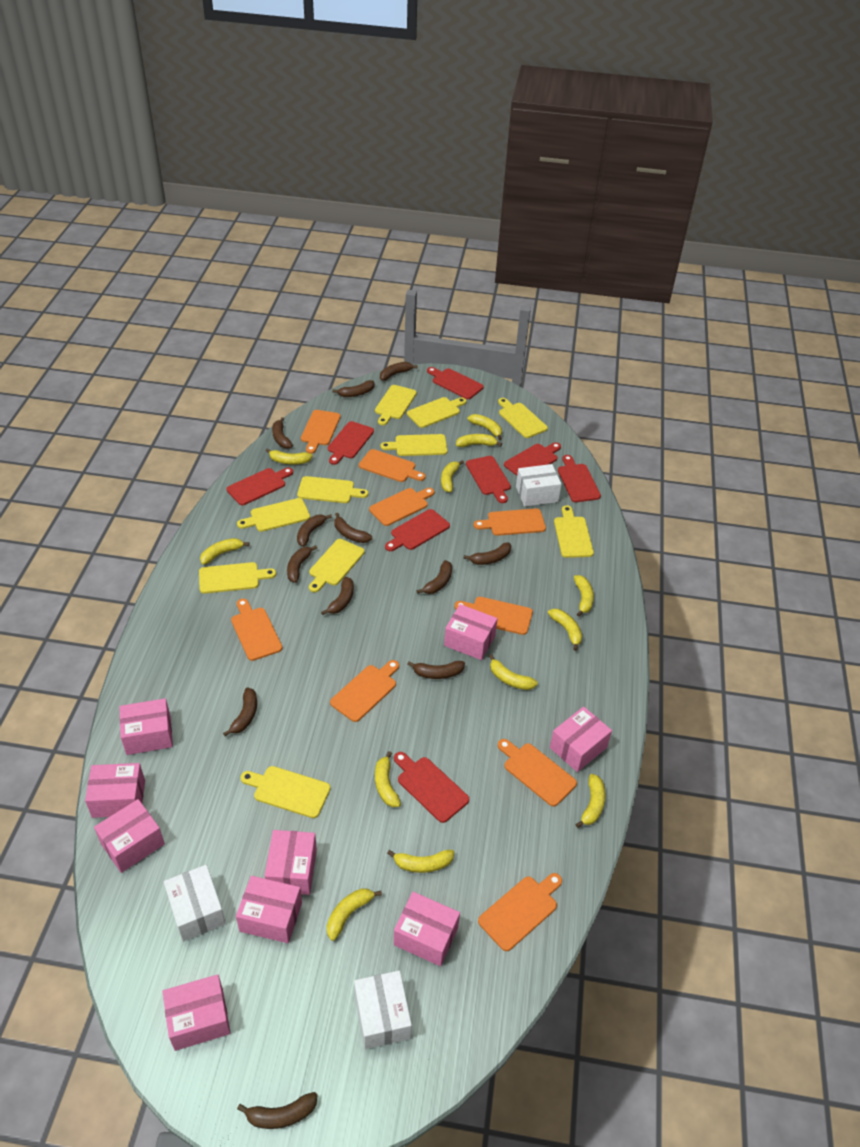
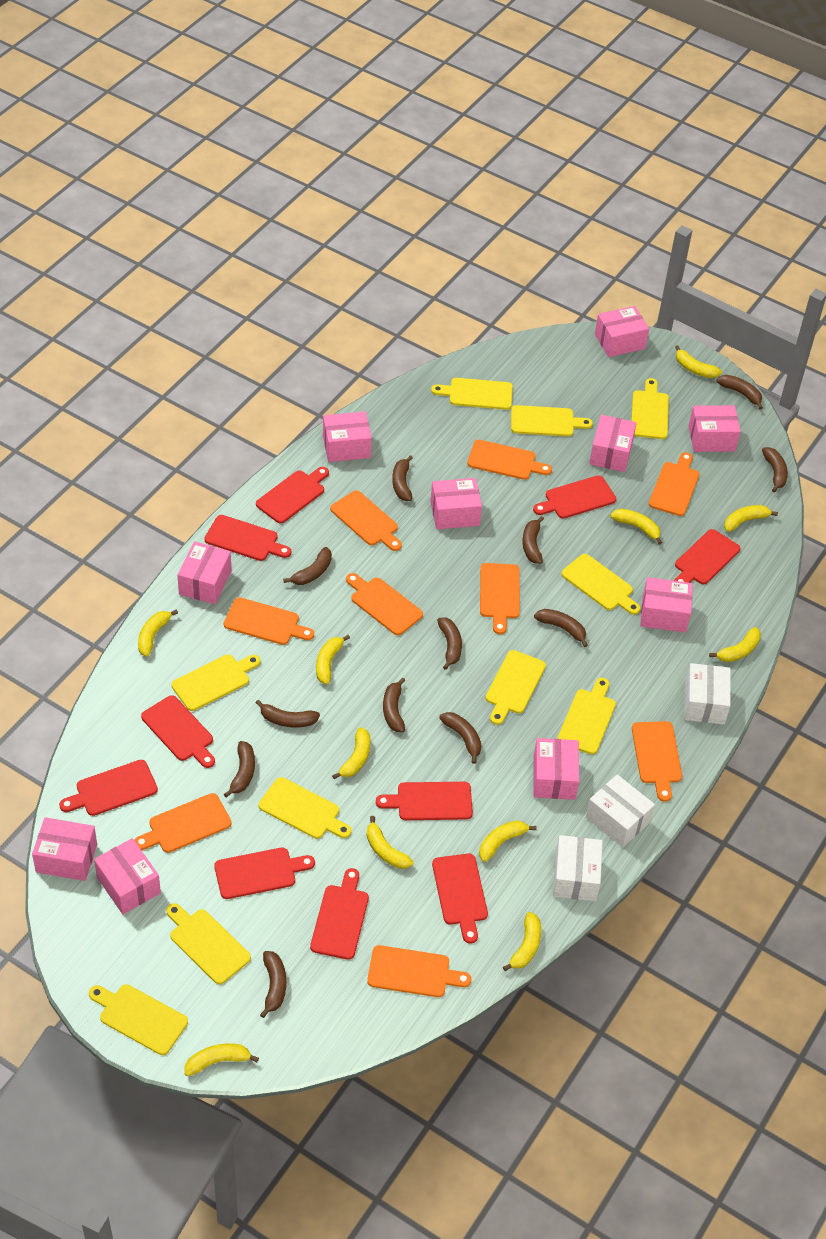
pink box: [85,763,145,818] [94,799,165,873] [119,698,173,755] [162,974,231,1051] [236,876,302,943] [265,830,317,895] [394,892,460,966] [444,604,498,660] [550,707,612,772] = 9 -> [32,817,97,881] [94,838,161,914] [177,541,231,604] [323,411,372,462] [430,478,482,529] [533,738,579,800] [589,415,637,472] [595,306,649,357] [640,577,693,633] [689,405,741,452] = 10
red cutting board: [227,467,293,505] [328,421,374,465] [385,509,450,551] [394,752,469,823] [427,367,484,399] [466,456,511,503] [504,442,561,476] [558,455,601,502] = 8 -> [59,760,158,816] [141,695,215,768] [204,515,291,561] [214,848,315,899] [256,467,329,523] [310,868,369,960] [376,782,473,820] [432,853,488,943] [533,475,616,519] [674,529,740,584] = 10
yellow banana: [200,538,249,565] [266,448,313,465] [327,889,382,941] [375,751,401,807] [387,850,454,873] [441,460,464,492] [456,434,502,447] [467,414,502,440] [489,654,538,690] [548,608,582,651] [574,575,594,617] [576,774,606,828] = 12 -> [138,609,178,657] [184,1043,259,1076] [316,635,350,684] [332,727,370,779] [367,816,414,869] [479,820,536,862] [503,912,541,971] [610,509,662,545] [675,345,722,378] [709,627,761,662] [724,505,778,532] = 11

